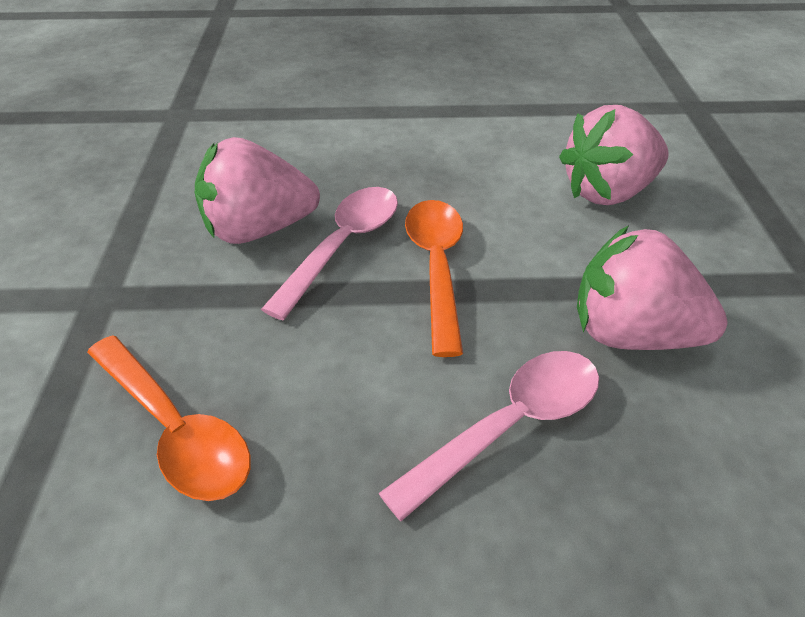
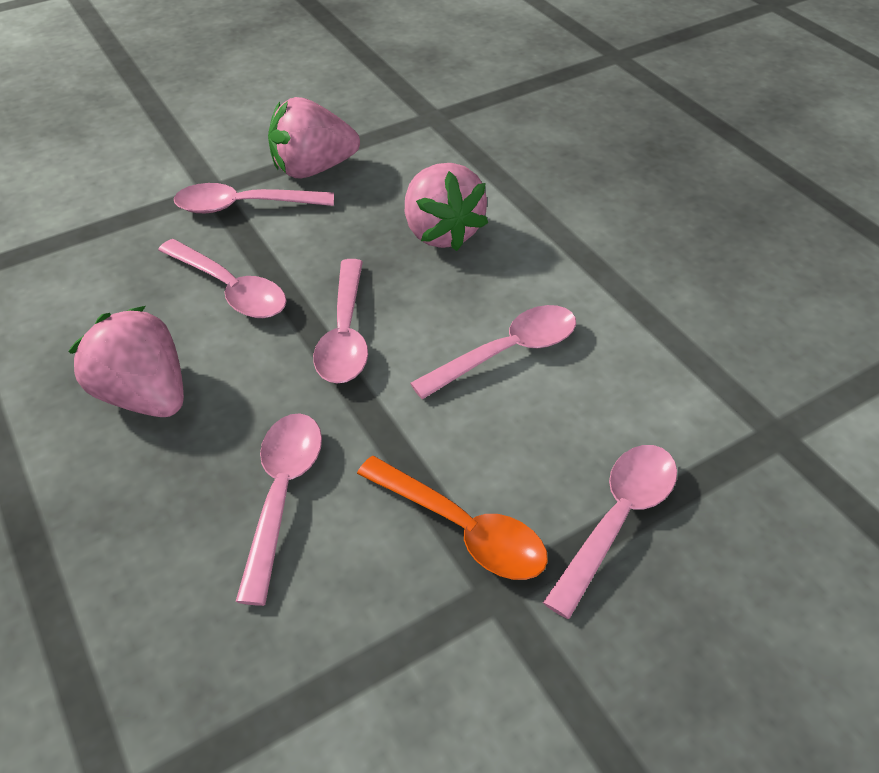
orange spoon: [87,335,251,501] [405,200,463,357] = 2 -> [357,456,548,580] = 1
pink spoon: [261,187,398,320] [378,351,599,521] = 2 -> [158,239,287,318] [174,183,334,213] [235,414,322,606] [313,259,368,383] [410,305,576,399] [543,445,677,619] = 6

